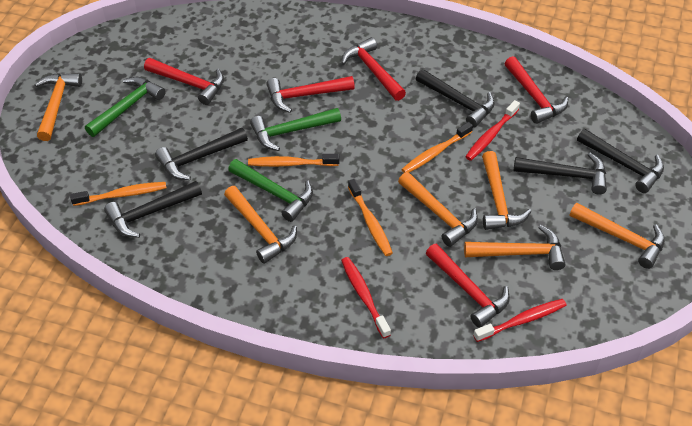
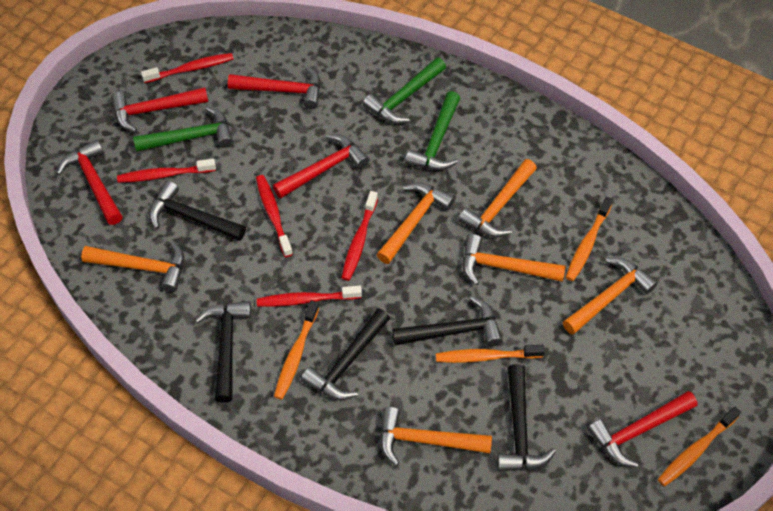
red toothbrush: [341,257,391,338] [465,100,520,161] [473,299,567,342] = 3 -> [117,159,216,183] [141,53,234,83] [256,175,293,257] [257,286,362,307] [342,191,378,281] = 5

